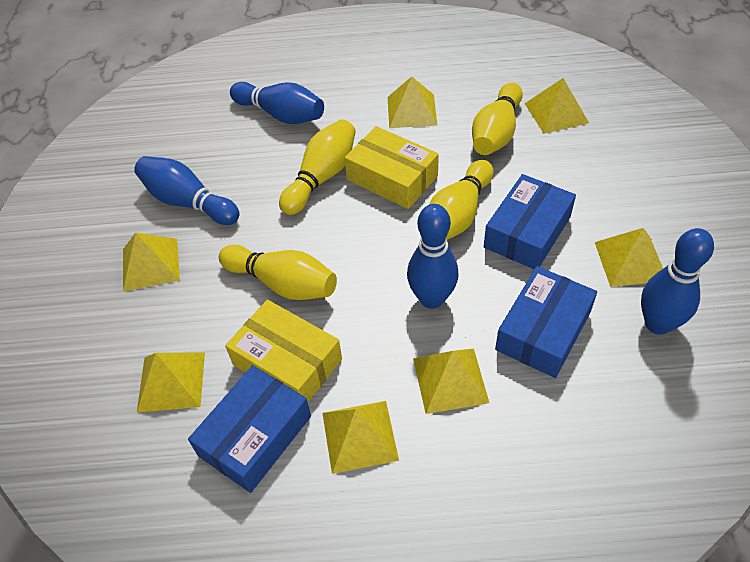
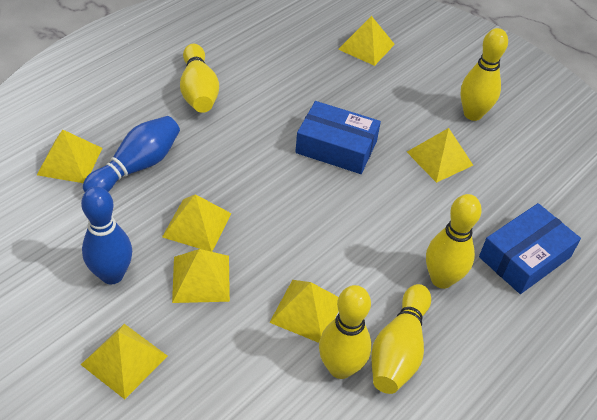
blue bowling pin: [134,156,239,225] [230,82,324,124] [407,204,459,309] [641,228,714,335] = 4 -> [81,187,132,284] [83,116,180,192] = 2
blue box: [188,365,311,493] [484,174,576,269] [495,266,597,378] = 3 -> [295,101,381,174] [479,203,581,294] = 2
yellow bowling pin: [219,244,337,300] [279,119,356,215] [429,160,494,240] [472,83,523,155] = 4 -> [180,44,219,113] [319,285,371,379] [371,284,431,394] [426,194,482,289] [461,28,508,121] = 5
yellow box: [225,300,342,402] [344,126,439,209] = 2 -> none = 0

